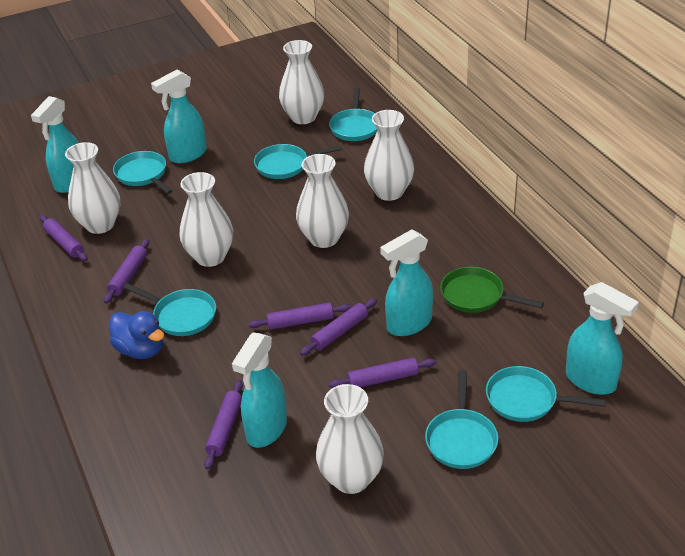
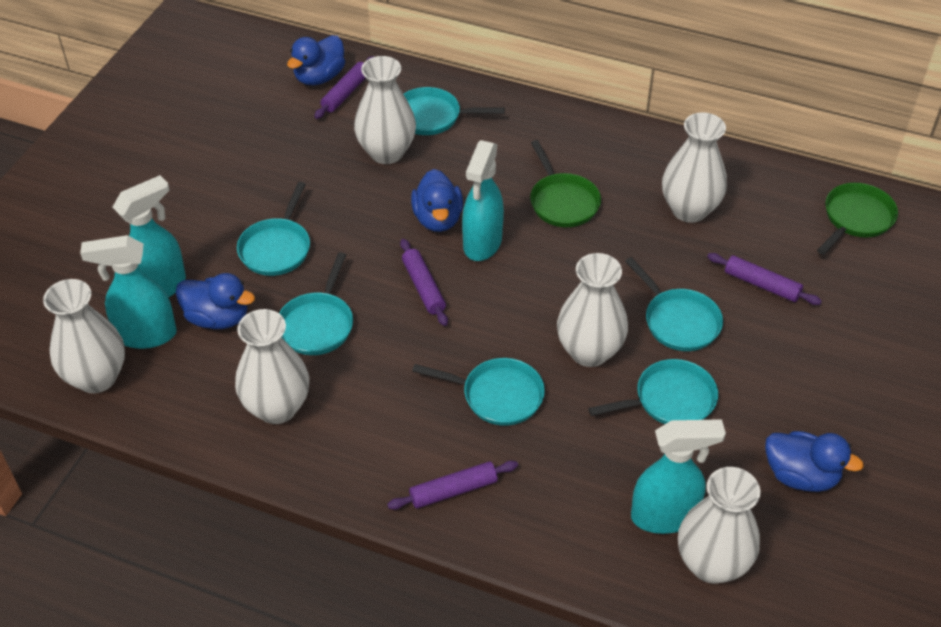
blue duck: [109,311,164,359] = 1 -> [176,273,255,329] [287,35,345,85] [411,169,463,232] [765,431,864,492] = 4
green pan: [440,267,544,313] = 1 -> [530,140,601,227] [817,183,898,255] = 2
purple rolling pin: [40,215,88,261] [104,239,149,304] [204,380,243,469] [248,302,351,330] [300,298,377,356] [329,358,436,388] = 6 -> [314,56,374,119] [387,460,518,510] [400,239,448,326] [707,253,822,305] = 4
turquoise spray bottle: [31,96,79,193] [151,70,207,163] [232,333,287,448] [380,229,433,336] [566,282,639,395] = 5 -> [80,235,177,349] [113,175,186,298] [462,140,504,261] [631,419,726,534] = 4

